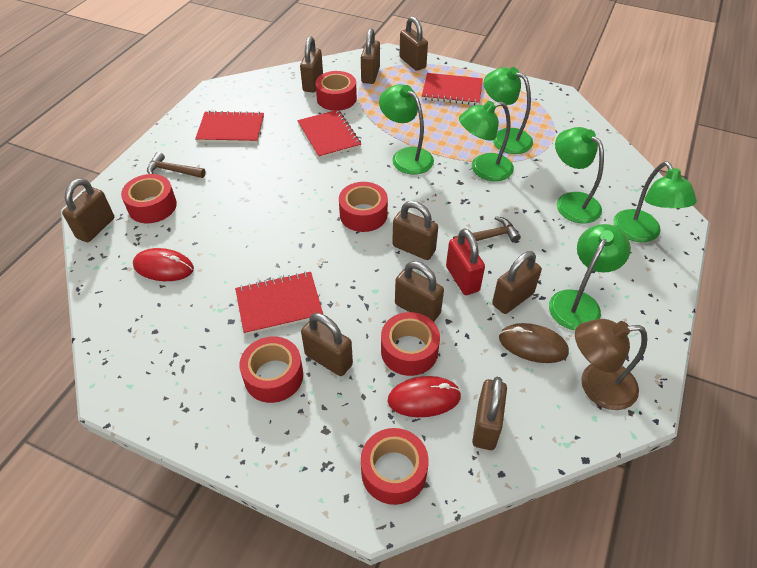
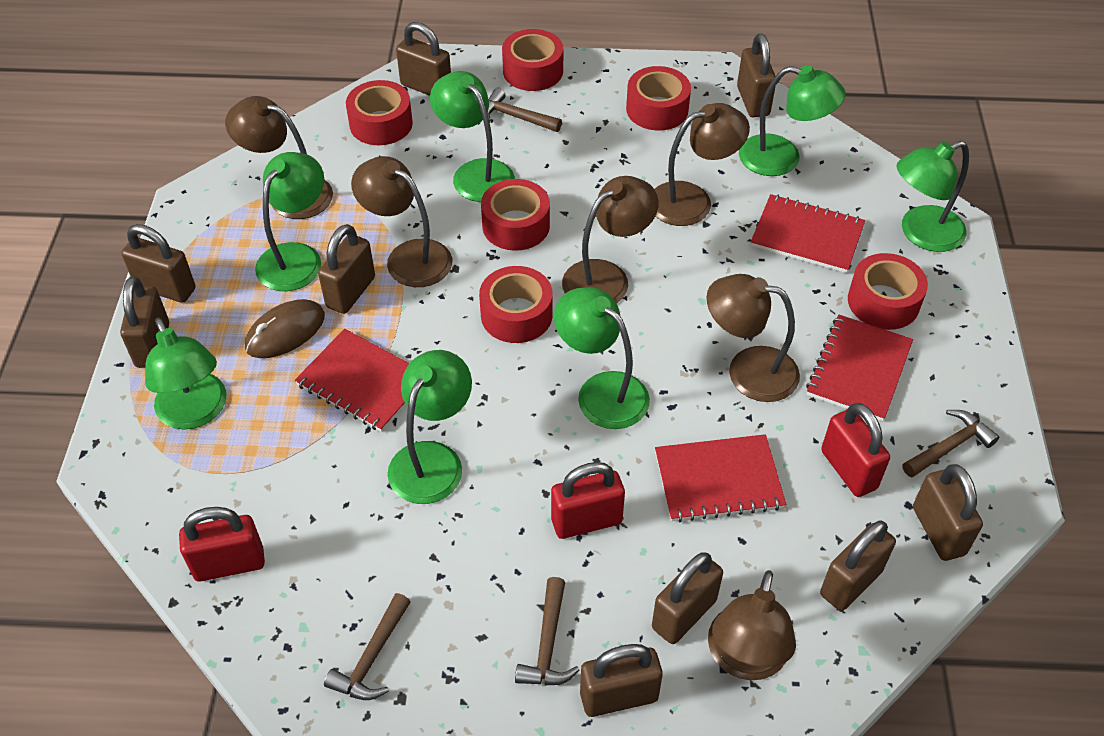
brown hammer: [147,152,206,178] [453,216,521,242] = 2 -> [324,593,410,700] [487,88,562,132] [515,577,579,686] [903,410,1000,478] = 4
brown lamp: [575,319,647,410] = 1 -> [225,96,333,219] [351,156,452,287] [562,176,659,303] [654,103,750,226] [706,274,800,402] [708,570,796,680] = 6
green lamp: [379,84,434,175] [459,101,514,181] [484,67,533,154] [549,224,631,330] [555,127,604,224] [613,161,697,242] = 6 -> [145,318,227,430] [255,152,324,291] [388,350,472,504] [430,71,515,202] [554,287,650,429] [739,65,846,176] [896,141,969,252] = 7
red mouse: [133,248,194,281] [387,376,461,417] = 2 -> none = 0
red padlock: [446,229,485,295] = 1 -> [179,507,265,582] [551,462,625,539] [821,403,890,497] = 3

